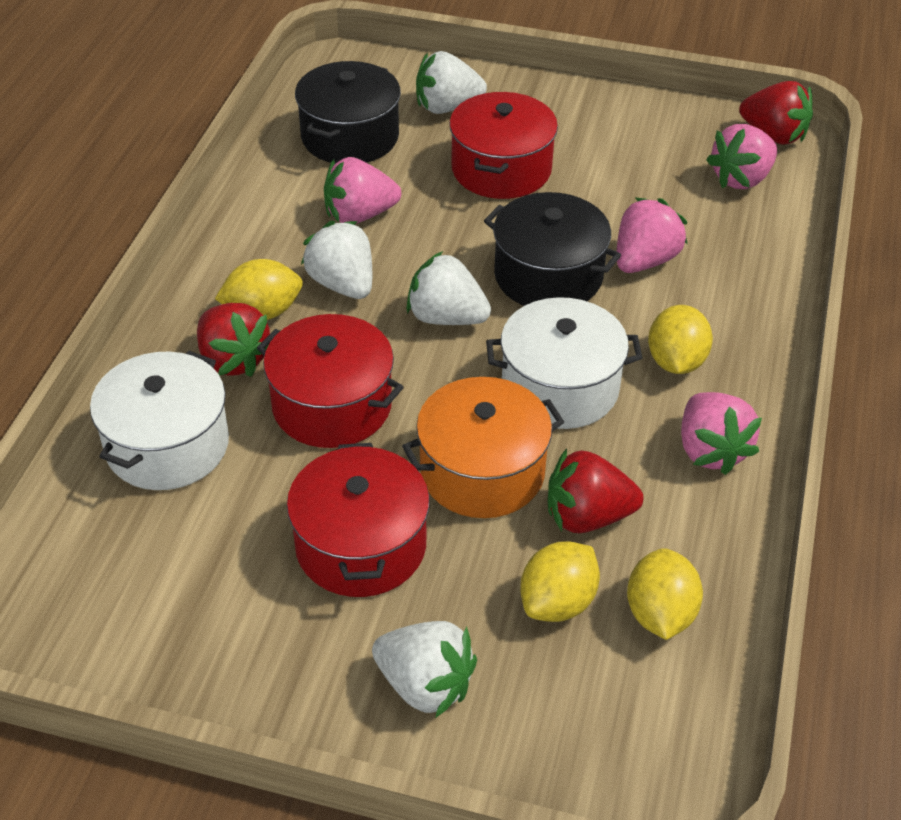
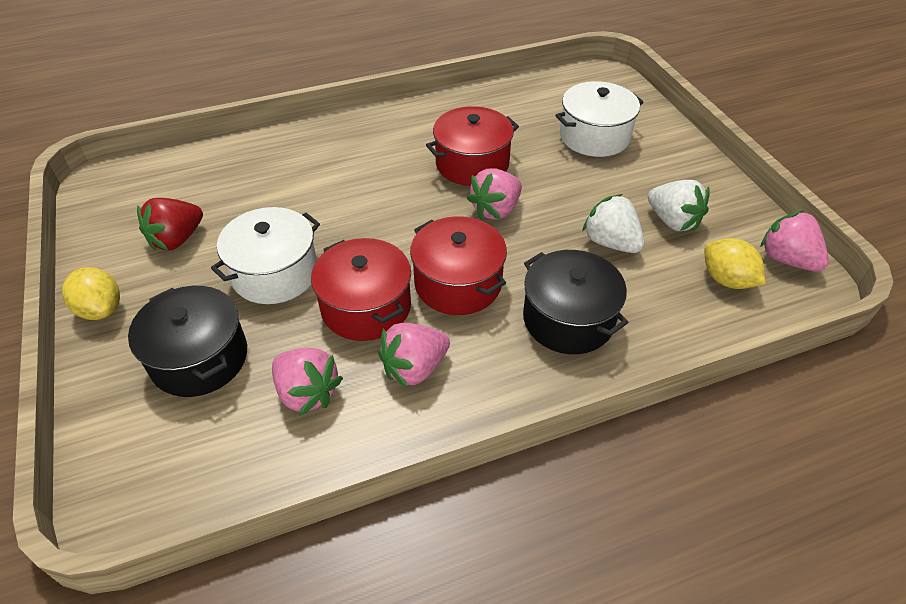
orange pot: [402,377,564,518] = 1 -> none = 0
red strawberry: [197,303,270,377] [548,449,643,533] [739,81,813,145] = 3 -> [137,198,203,251] = 1
white strawberry: [301,221,372,299] [372,621,477,718] [406,251,491,325] [416,51,487,114] = 4 -> [582,194,645,253] [648,180,710,232] = 2
yellow lemon: [215,259,303,320] [520,541,600,622] [627,548,703,640] [648,305,713,374] = 4 -> [62,267,120,320] [704,238,766,289] = 2

